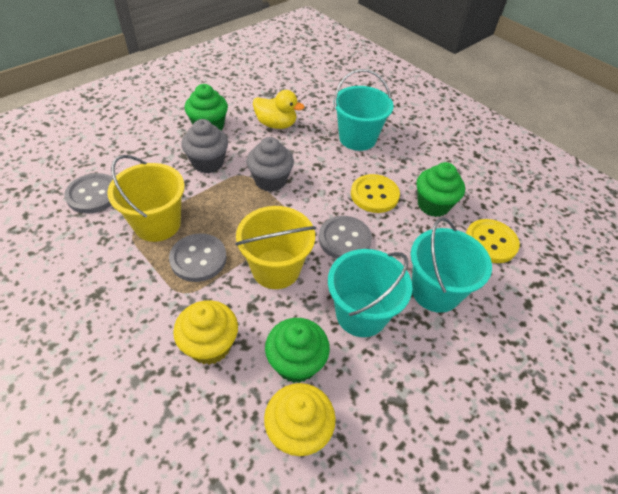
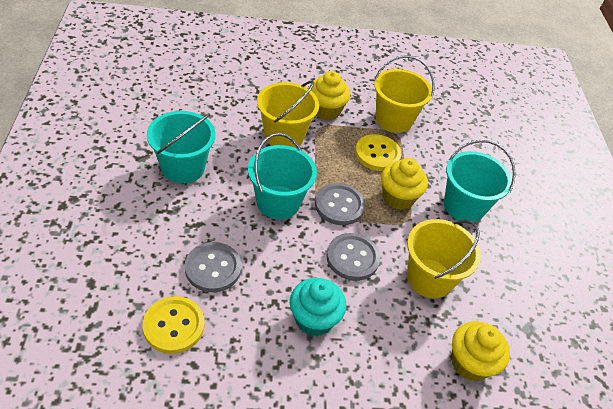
green cupcake: [185,84,228,131] [265,318,330,383] [417,162,465,217] = 3 -> none = 0
grey cupcake: [181,119,228,173] [246,137,294,192] = 2 -> none = 0
turquoise cupcake: none = 0 -> [290,278,346,336] = 1
yellow bucket: [107,155,185,242] [235,206,316,289] = 2 -> [257,80,319,148] [374,55,435,133] [407,219,481,298] = 3
yellow cupcake: [173,300,238,365] [264,383,336,456] = 2 -> [310,71,350,120] [381,158,428,210] [451,321,510,381] = 3
yellow duck: [253,90,305,129] = 1 -> none = 0

